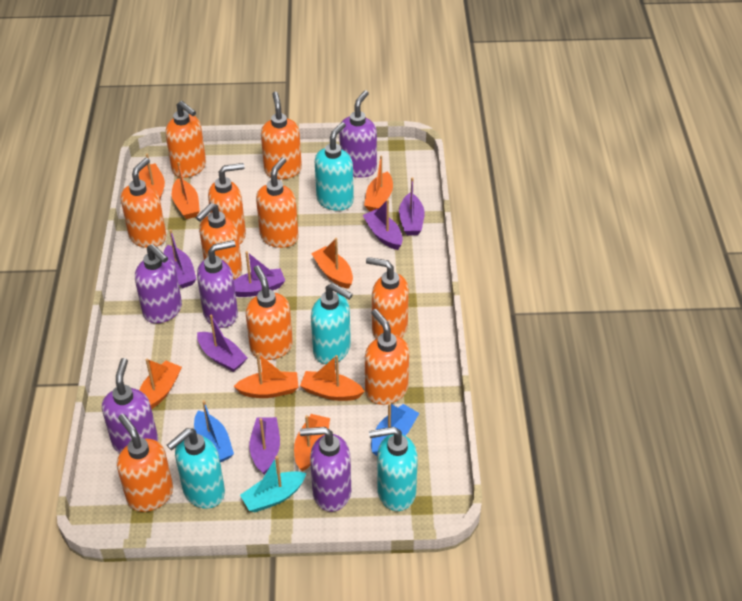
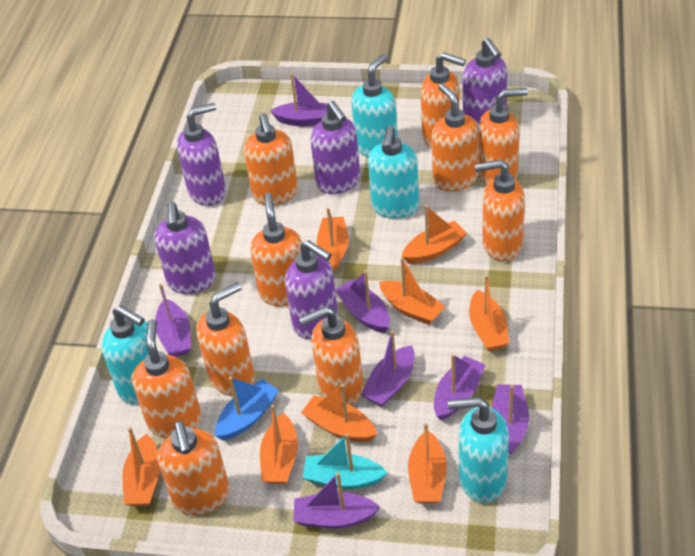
blue boat: [194,400,234,462] [371,403,419,456] = 2 -> [215,377,279,440] = 1
purple boat: [164,229,196,289] [197,315,248,372] [234,251,285,297] [249,417,280,475] [363,199,403,250] [399,177,425,235] = 6 -> [155,283,191,357] [270,73,327,126] [293,472,380,528] [335,271,390,333] [361,330,414,407] [434,354,486,420] [492,384,529,455] = 7

